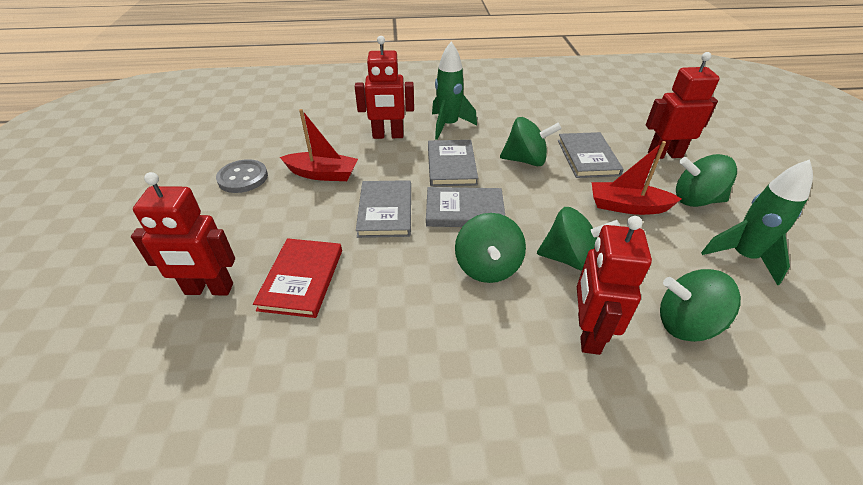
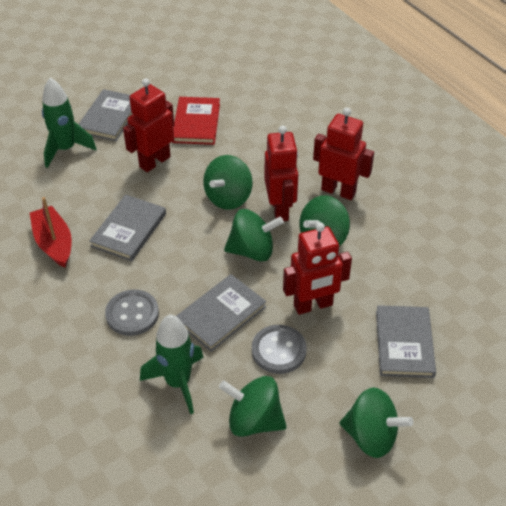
grey button: [216,159,268,193] = 1 -> [105,290,159,336] [252,325,307,374] = 2
red boat: [280,109,358,181] [592,141,682,215] = 2 -> [30,197,72,268] = 1

